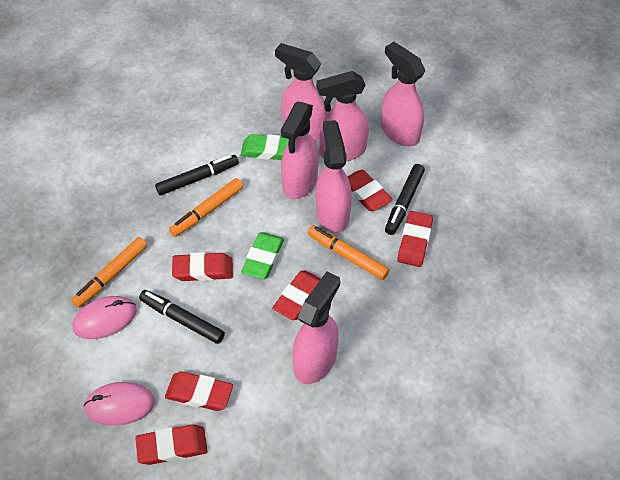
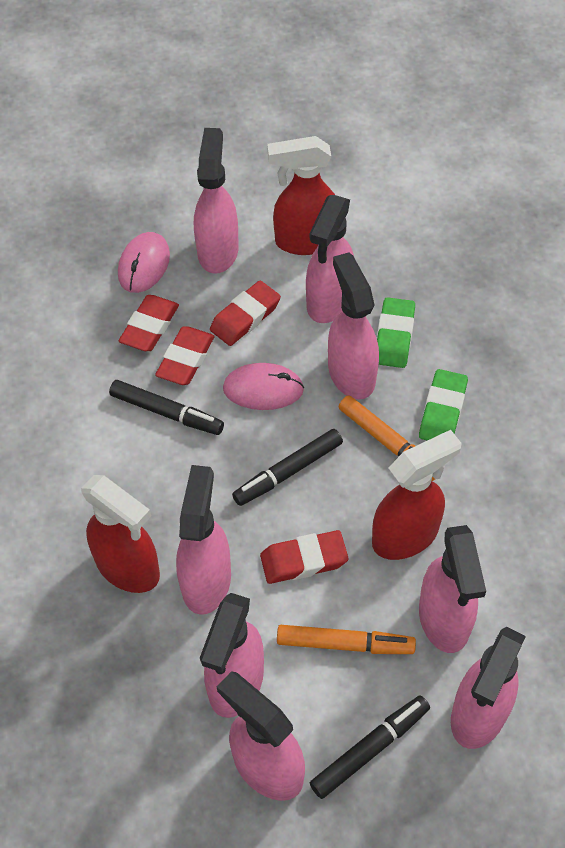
orange marker: [71,237,147,308] [169,178,243,237] [308,225,389,280] = 3 -> [277,625,416,654] [339,395,435,481] = 2
pink spray bottle: [275,43,327,141] [281,102,318,199] [292,271,340,384] [316,71,369,162] [316,120,352,233] [381,42,425,146] = 6 -> [176,465,231,615] [194,128,239,274] [200,593,264,718] [217,671,305,801] [306,195,354,323] [328,252,379,400] [419,525,486,653] [451,627,526,749] = 8
red eraser: [135,424,207,465] [165,372,233,411] [172,252,233,281] [272,270,321,320] [347,170,393,211] [397,211,433,267] = 6 -> [119,295,179,351] [155,326,215,385] [210,281,281,346] [260,530,348,584] = 4
red spray bottle: none = 0 -> [81,475,160,593] [267,136,335,255] [372,430,462,560] = 3

